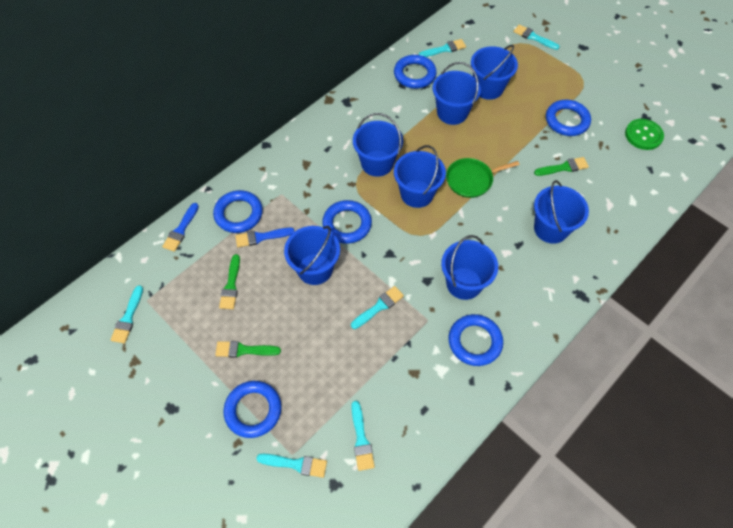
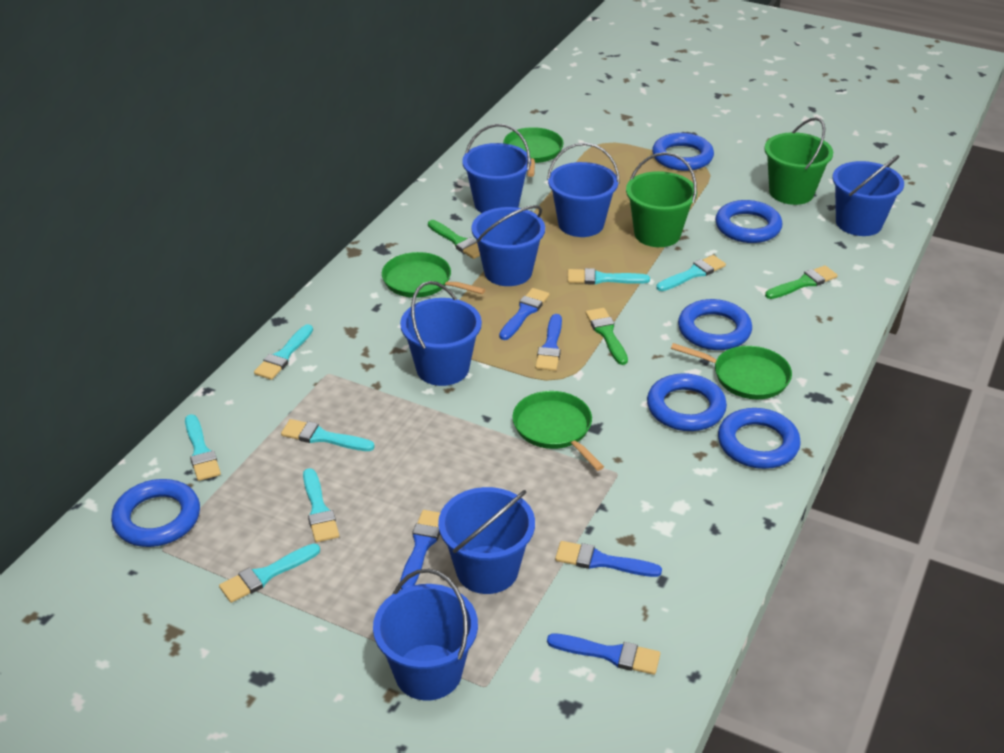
blue brush: [162,203,199,252] [235,228,295,247] = 2 -> [400,510,440,589] [499,288,549,340] [535,314,562,371] [547,634,660,675] [555,541,662,577] = 5
green bucket: none = 0 -> [626,152,697,247] [764,117,833,205] = 2
green button: [625,119,664,150] = 1 -> none = 0
green pan: [446,158,520,198] = 1 -> [382,252,485,298] [503,127,564,177] [512,391,604,471] [671,343,792,399] = 4
turquoise brush: [111,285,143,344] [256,454,327,478] [351,286,404,329] [351,401,375,471] [419,39,466,57] [513,25,560,50] = 6 -> [185,414,221,481] [219,543,320,603] [254,324,313,380] [281,419,375,451] [303,468,339,542] [568,268,650,285] [656,255,726,291] = 7

